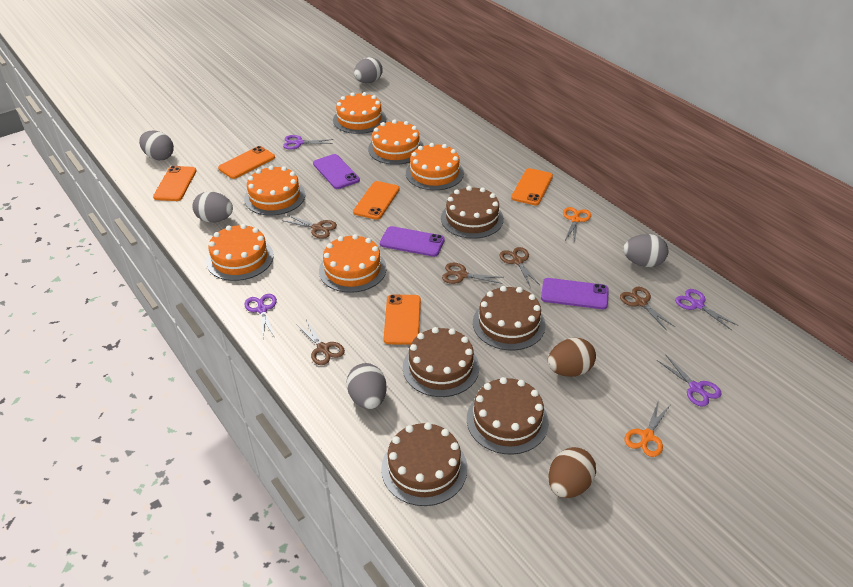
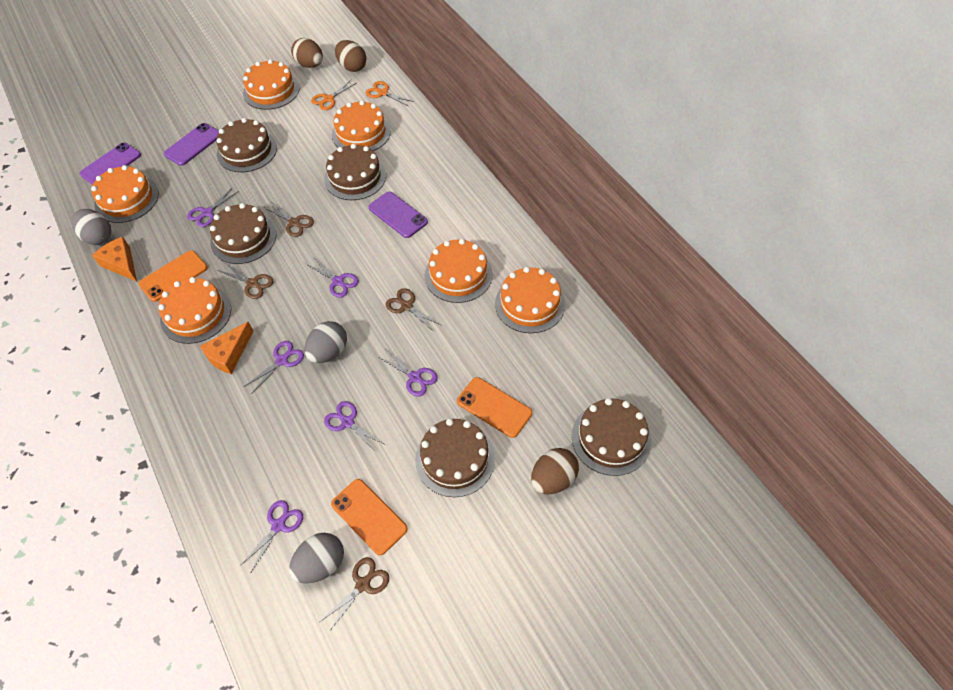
brown egg: [548,338,596,377] [548,447,596,498] = 2 -> [291,38,323,68] [335,40,366,72] [531,448,579,494] = 3
brown scissors: [282,215,337,239] [296,320,345,365] [442,263,503,284] [500,247,540,288] [620,287,675,331] = 5 -> [218,263,273,299] [265,201,314,237] [320,557,389,632] [386,288,441,332] = 4
grey egg: [139,131,174,161] [193,191,233,223] [346,363,387,409] [354,57,383,83] [623,234,668,267] = 5 -> [71,209,111,245] [289,533,344,584] [305,321,347,363] = 3
orange cheese: none = 0 -> [92,237,137,282] [200,322,254,374] = 2
orange phone: [153,166,197,201] [218,146,275,179] [353,181,400,220] [383,294,421,345] [511,168,553,205] = 5 -> [138,250,208,302] [331,479,408,555] [457,377,532,438] = 3
purple scissors: [245,294,277,338] [283,135,333,150] [657,355,722,407] [675,289,738,330] = 4 -> [187,187,239,227] [240,500,303,572] [244,341,304,393] [306,257,359,298] [324,401,386,453] [378,349,438,397] = 6

